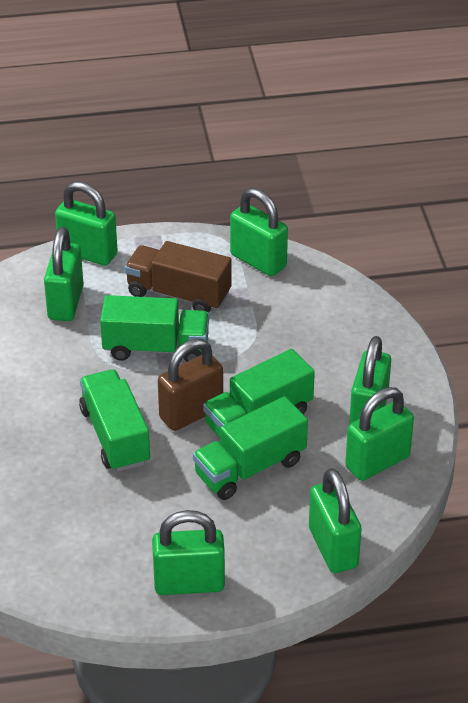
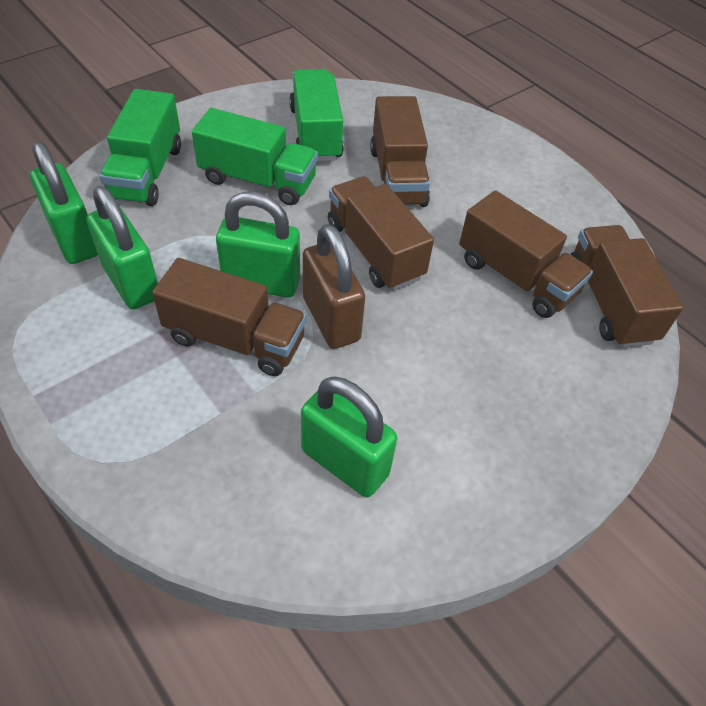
brown truck: [125,241,231,312] = 1 -> [152,258,307,376] [328,176,434,291] [370,96,430,207] [459,190,593,318] [571,225,684,348] = 5
green padlock: [44,227,84,321] [55,181,118,266] [152,510,225,595] [230,188,288,276] [309,468,361,573] [345,387,414,481] [349,336,391,425] = 7 -> [30,142,98,264] [87,186,158,309] [216,192,300,298] [301,377,397,497] = 4
green truck: [79,369,150,472] [100,295,209,362] [193,396,308,500] [203,349,315,437] = 4 -> [100,89,181,206] [192,108,318,205] [289,69,344,161] = 3

